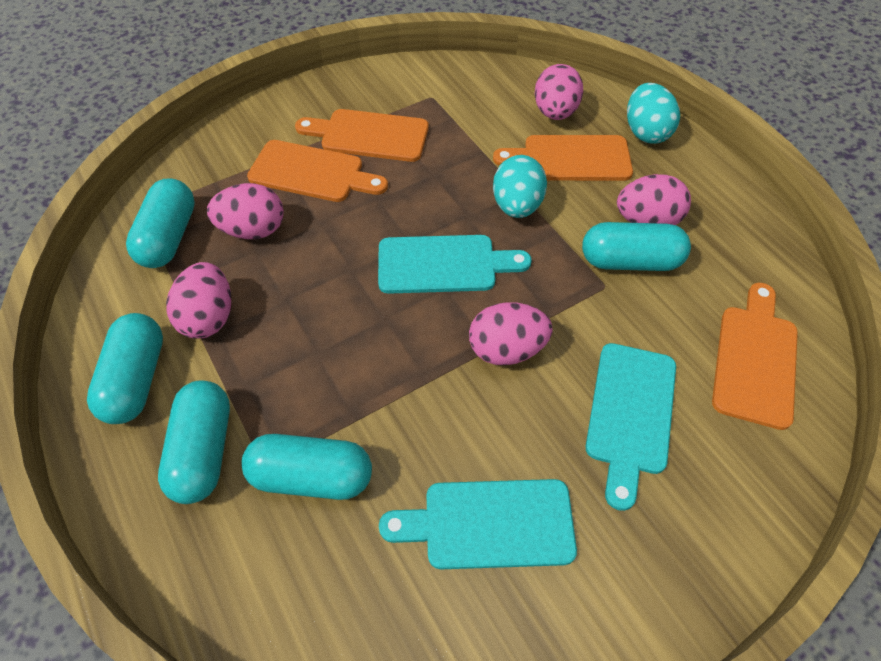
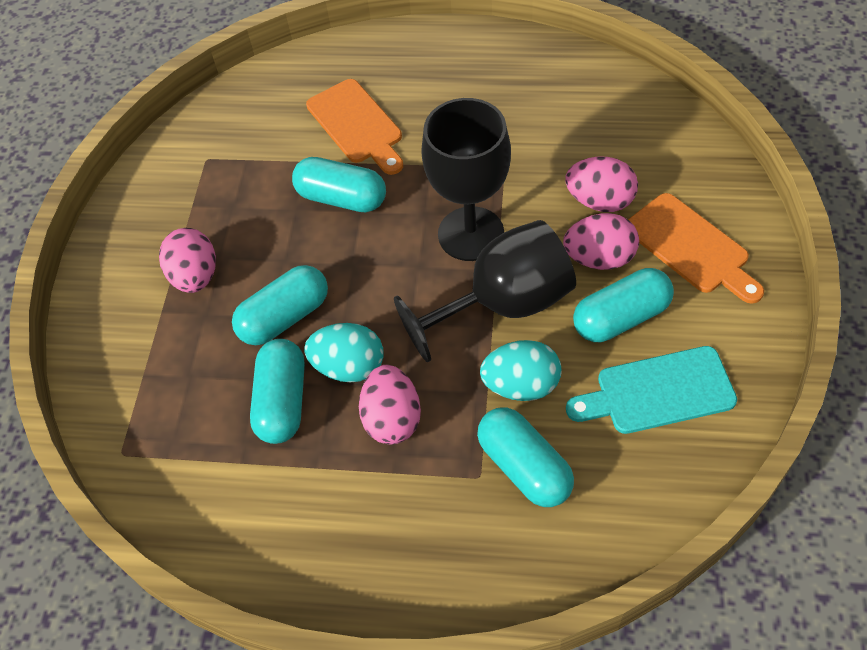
black goblet: none = 0 -> [394,220,576,362] [421,98,511,261] = 2
orange cutting board: [247,140,388,202] [295,109,429,162] [493,135,633,181] [712,283,798,430] = 4 -> [306,79,403,175] [628,193,764,304] = 2
pink egg: [166,262,231,339] [207,183,284,239] [469,302,552,365] [535,64,583,120] [617,174,691,225] = 5 -> [159,228,216,293] [359,365,421,444] [563,213,639,270] [565,156,638,212] = 4
turquoise cutting board: [378,235,532,294] [379,479,577,569] [586,343,676,511] = 3 -> [566,346,737,434] = 1

